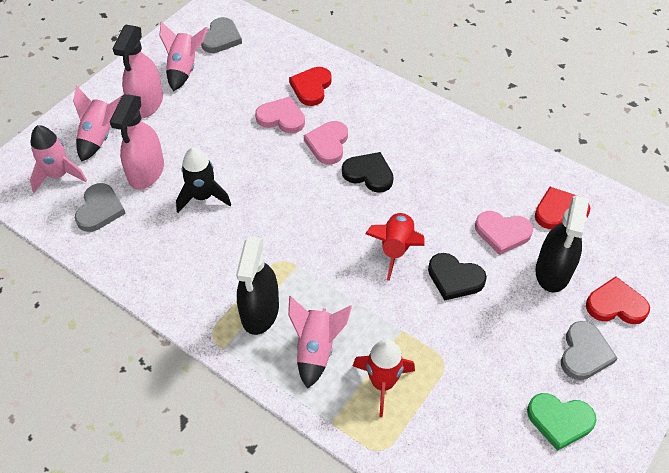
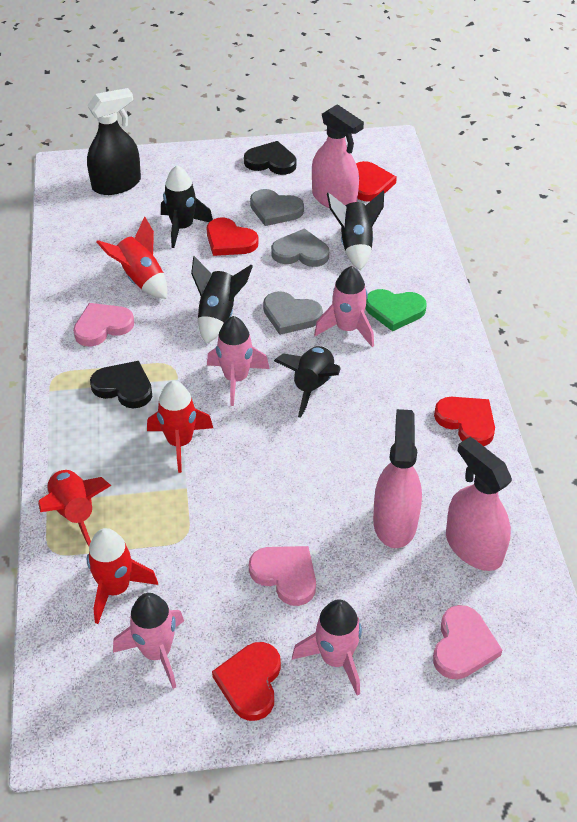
black rocket: [176,147,231,213] = 1 -> [161,165,213,248] [191,256,253,344] [274,346,341,418] [327,191,384,270] = 4
black spray bottle: [236,237,279,335] [535,195,589,292] = 2 -> [87,88,141,195] = 1
pink spray bottle: [110,94,164,190] [113,24,163,118] = 2 -> [312,104,364,209] [373,409,422,548] [446,437,512,571] = 3
red heart: [289,67,332,106] [535,187,590,229] [586,276,650,324] = 3 -> [207,218,259,256] [212,642,281,721] [356,161,397,202] [434,397,495,446] = 4
red rocket: [353,339,415,417] [365,212,424,281] = 2 -> [38,469,112,546] [87,528,158,624] [97,216,167,299] [147,381,213,473] = 4

